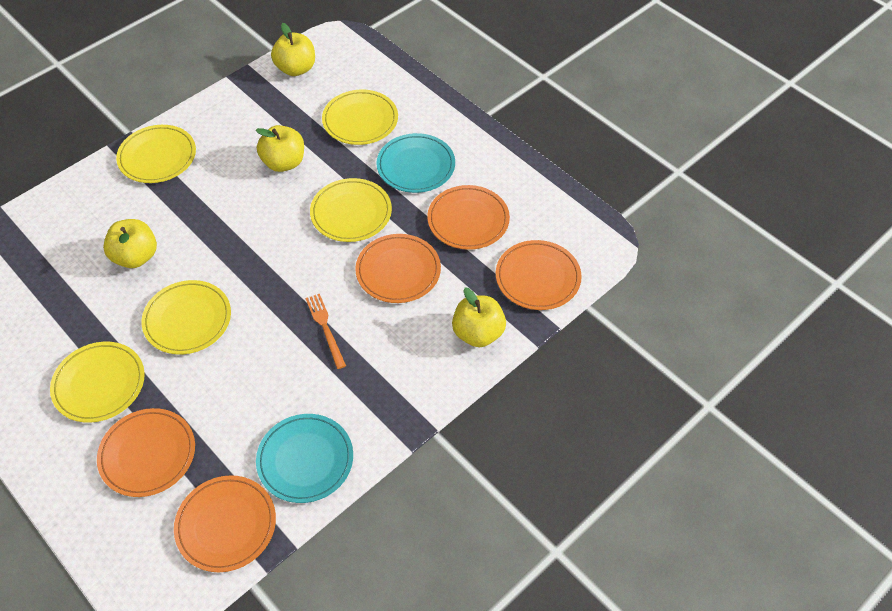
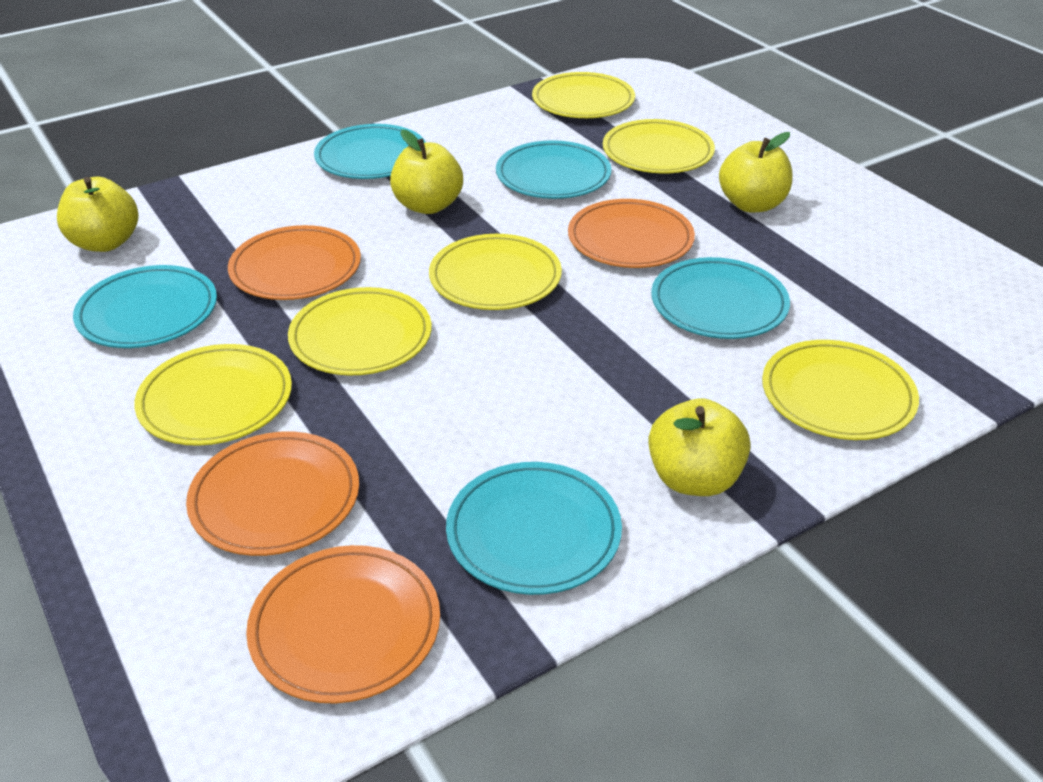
orange fork: [306,294,346,369] = 1 -> none = 0
orange plate: [97,408,195,497] [174,475,276,572] [355,234,441,303] [427,185,510,250] [496,240,582,310] = 5 -> [186,432,359,556] [228,225,361,300] [246,545,440,703] [568,199,695,268] = 4
turquoise plate: [256,414,353,503] [376,133,455,193] = 2 -> [73,265,217,348] [314,124,426,179] [446,462,622,595] [496,140,611,199] [651,257,790,339] = 5
yellow plate: [50,342,145,423] [116,125,196,183] [142,280,231,354] [310,178,392,242] [322,90,398,145] = 5 -> [134,344,292,446] [288,287,432,375] [429,234,562,310] [532,72,635,118] [603,119,715,173] [762,340,919,440] = 6

